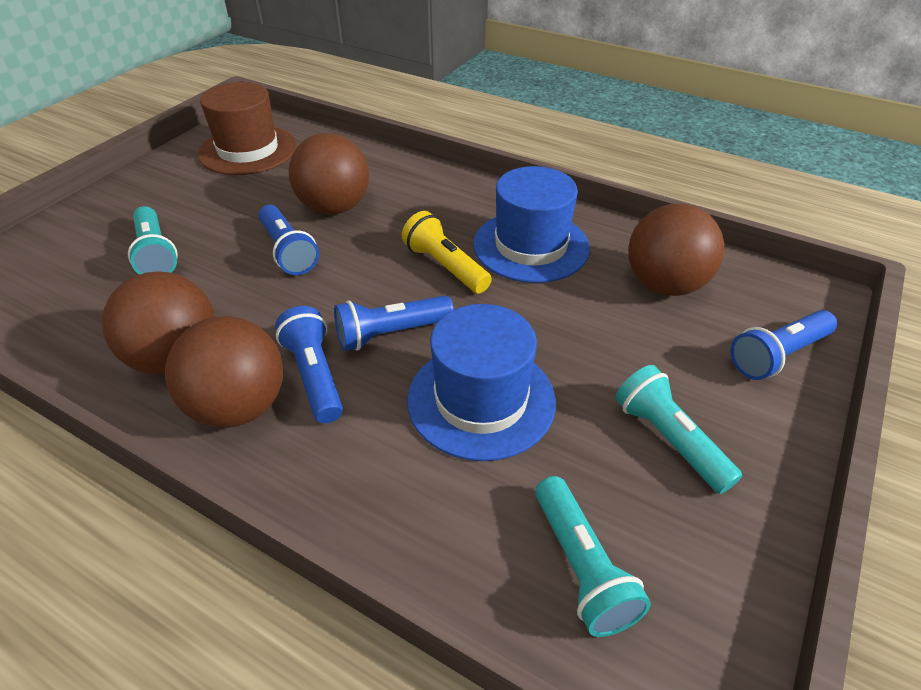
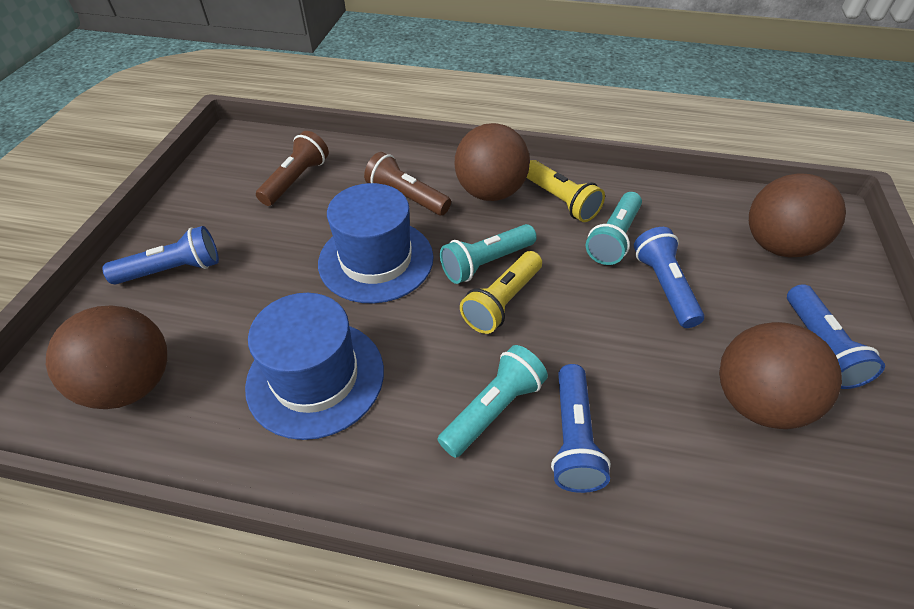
brown flashlight: none = 0 -> [256,131,329,206] [364,152,451,215] = 2
brown hat: [198,82,297,175] = 1 -> none = 0
yellow flashlight: [402,211,492,294] = 1 -> [460,251,542,334] [526,160,605,222] = 2

